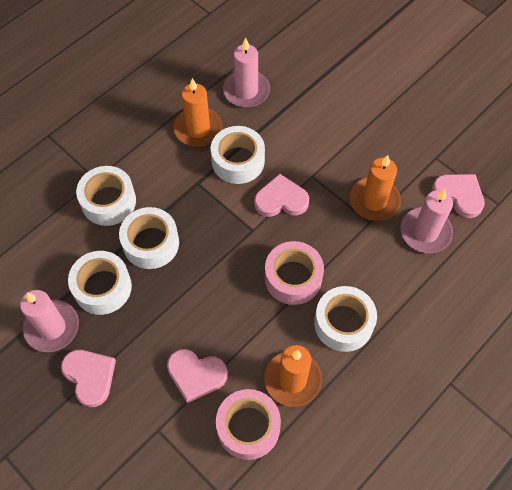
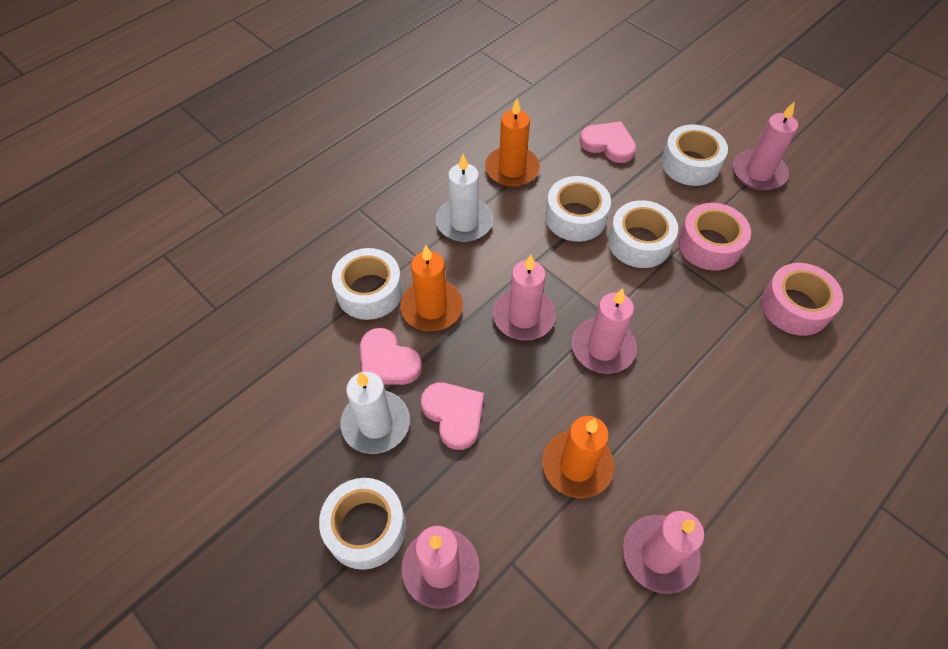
pink candle: [20,290,79,352] [223,38,270,108] [401,189,453,253] = 3 -> [402,526,479,609] [493,255,556,341] [572,288,637,374] [623,511,704,594] [733,101,798,191] = 5
pink heart: [61,350,116,407] [167,349,228,403] [254,173,309,217] [432,174,485,218] = 4 -> [360,328,422,385] [421,383,484,450] [580,121,636,163] = 3
white candle: none = 0 -> [340,372,410,454] [435,154,493,242] = 2

